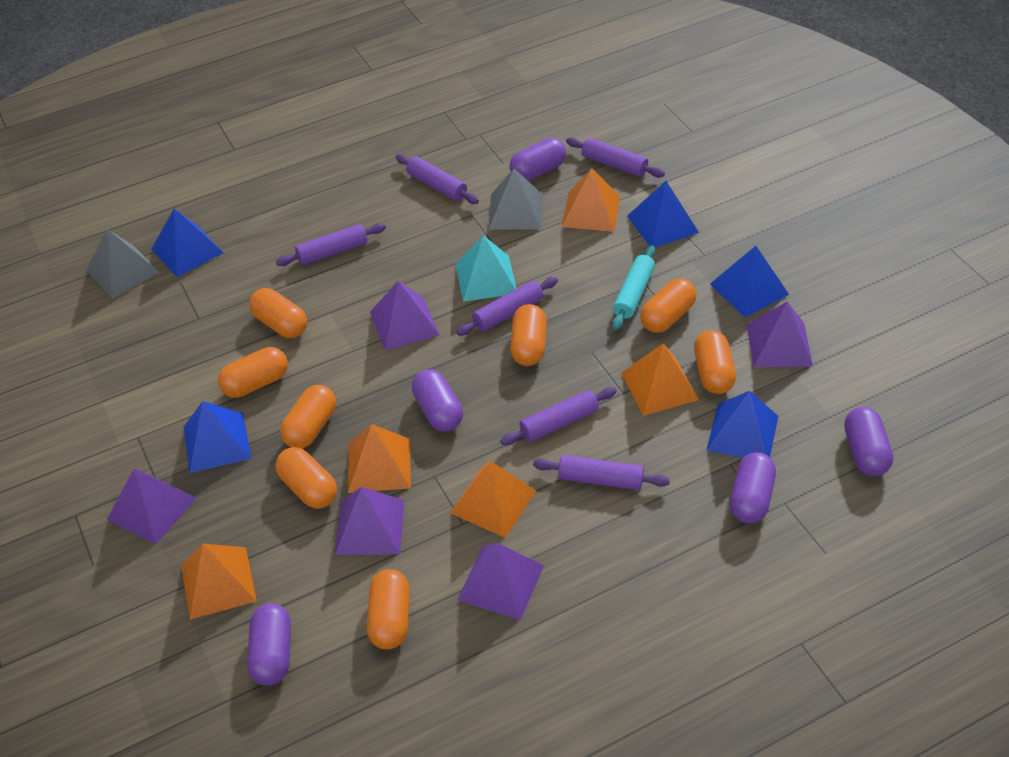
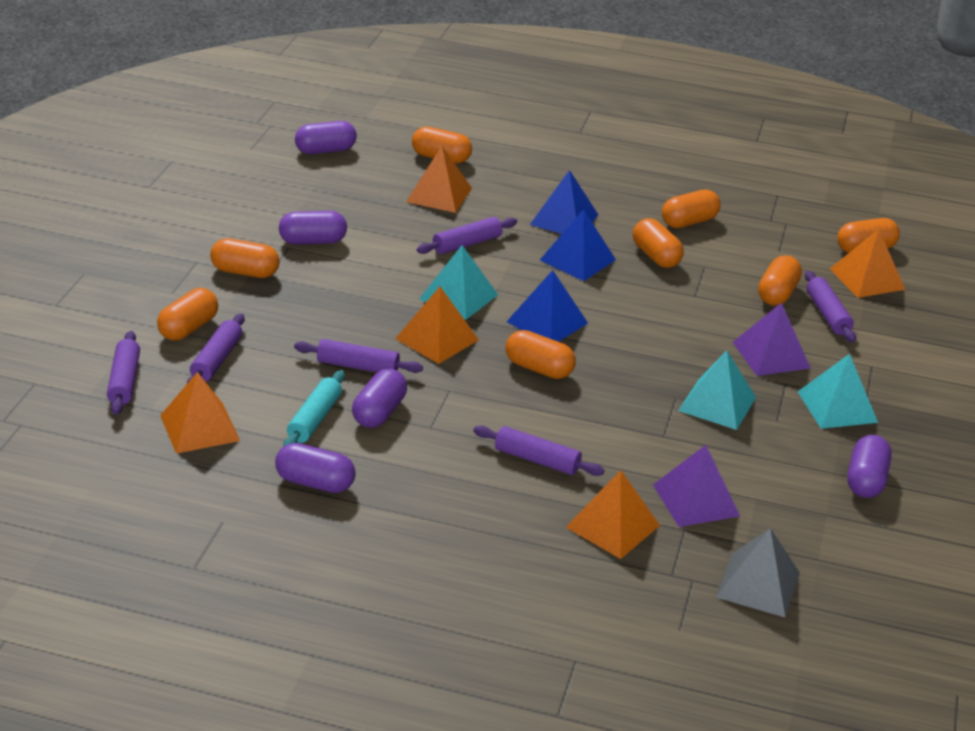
blue pyramid: [152,209,223,277] [184,401,251,473] [627,181,699,248] [707,391,778,458] [710,246,789,317] = 5 -> [507,270,588,342] [530,170,598,234] [540,209,616,281] = 3
grey pyramid: [86,229,160,299] [489,169,543,230] = 2 -> [716,528,800,618] = 1
purple pyramid: [107,468,196,545] [335,487,404,555] [370,281,440,351] [457,543,544,620] [747,302,813,367] = 5 -> [653,445,740,527] [732,303,811,376] = 2
turquoise pyramid: [455,235,517,302] = 1 -> [419,245,498,320] [678,351,756,430] [798,354,878,429] = 3

